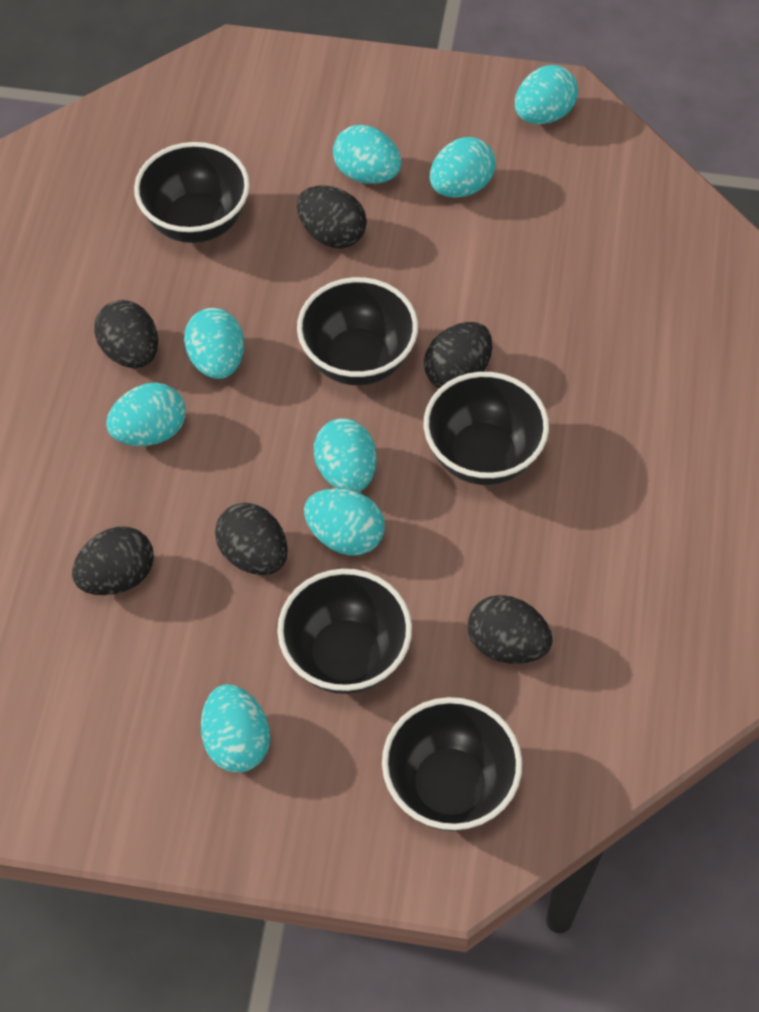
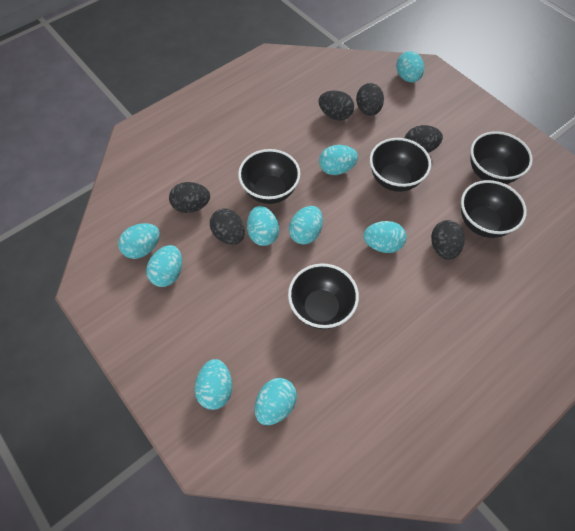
turquoise egg: [106,383,186,446] [184,308,244,379] [201,684,270,773] [304,488,385,556] [314,418,377,492] [333,125,401,184] [430,137,496,198] [515,65,578,124] = 8 -> [118,223,160,259] [146,245,182,287] [195,359,232,410] [247,206,279,246] [255,378,297,425] [289,206,323,245] [319,145,358,175] [363,221,407,253] [396,51,424,82] = 9

